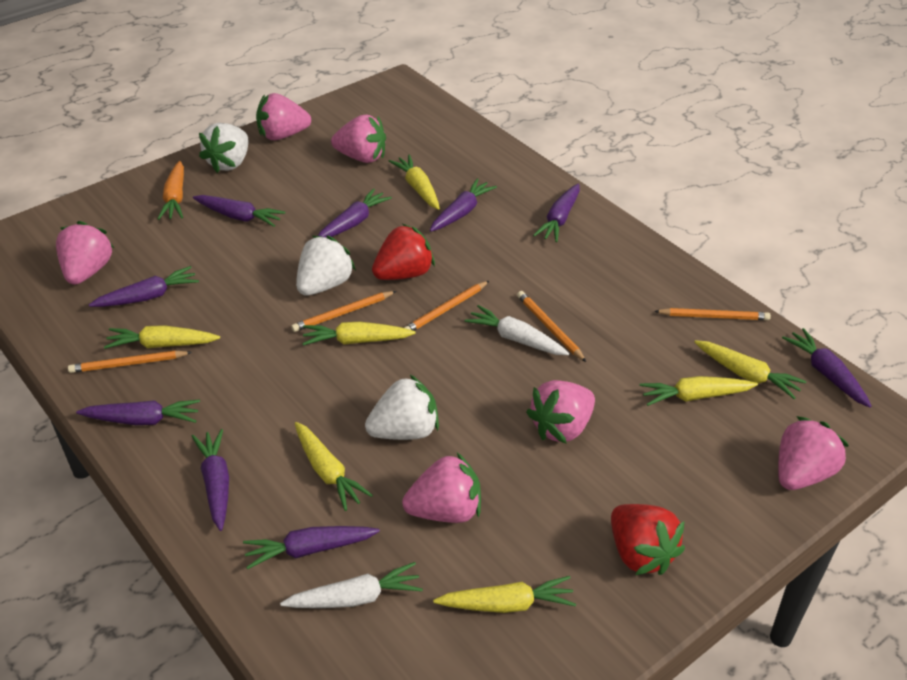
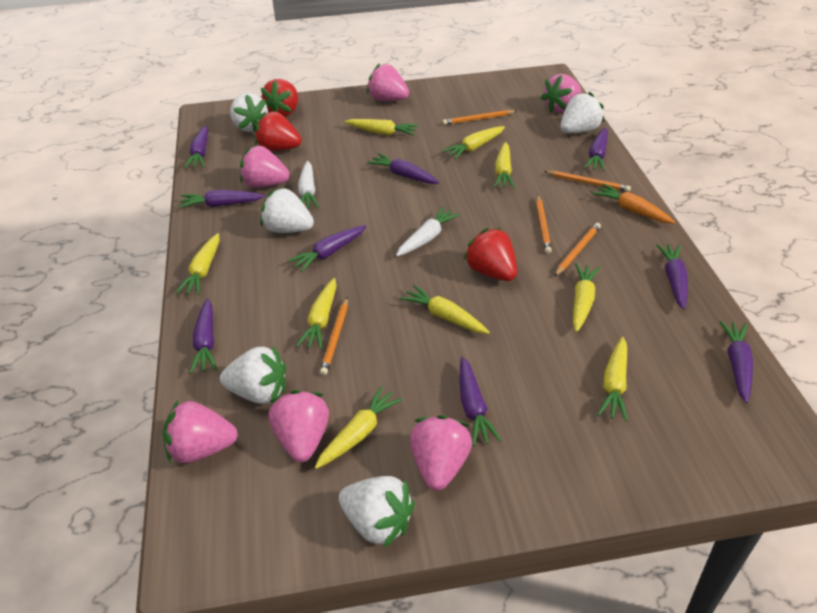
red strawberry: [372,224,435,280] [611,504,685,575] = 2 -> [255,111,302,151] [261,79,298,117] [464,228,517,281] = 3
white strawberry: [199,123,249,173] [296,235,356,295] [365,375,439,440] = 3 -> [220,345,286,404] [230,93,268,132] [260,187,314,233] [339,476,415,549] [561,92,604,133] = 5
yellow carrot: [104,325,220,349] [295,422,373,511] [302,322,416,346] [389,155,440,210] [433,576,576,613] [640,376,758,406] [694,340,806,399] = 7 -> [176,233,220,295] [296,278,337,349] [315,386,403,469] [345,119,419,136] [400,285,490,334] [442,126,505,160] [493,142,515,188] [573,263,600,332] [597,337,628,421] = 9

